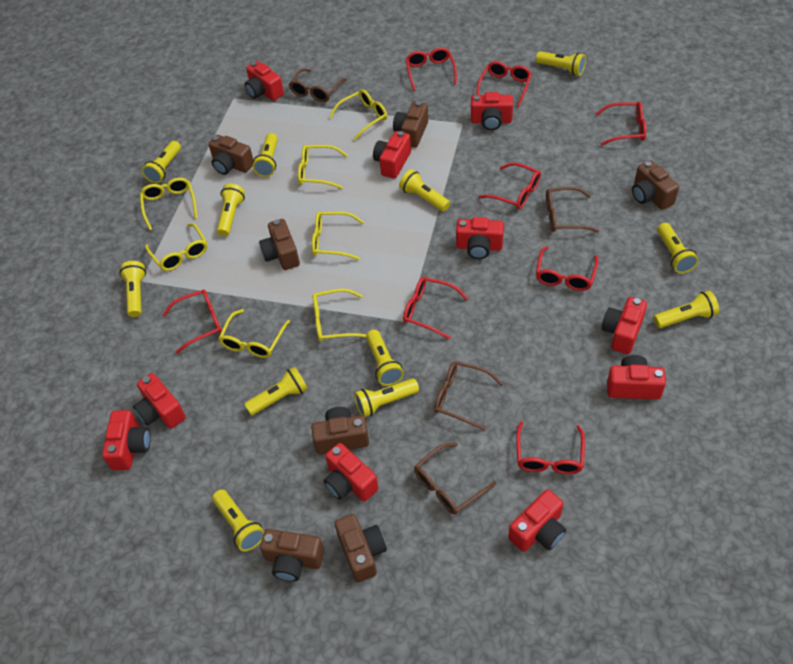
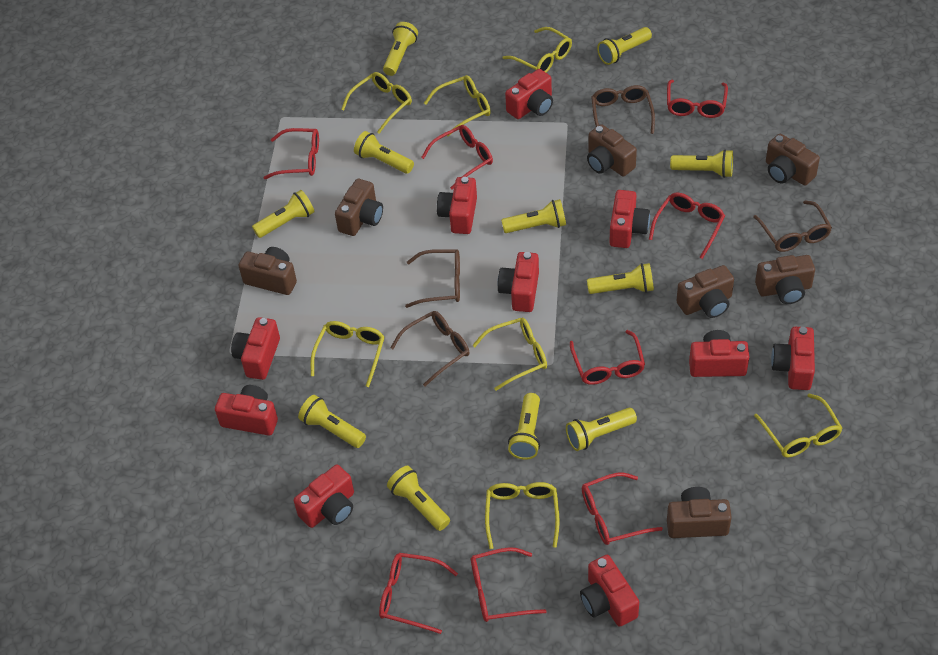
yellow flashlight: [119,261,146,317] [142,141,181,183] [212,490,264,552] [217,184,245,236] [245,367,308,415] [253,133,278,177] [354,378,419,417] [366,330,404,386] [399,169,450,212] [536,51,586,76] [654,291,719,328] [657,223,698,274] = 12 -> [252,190,315,238] [298,395,366,448] [354,131,414,174] [383,22,418,76] [387,466,450,531] [501,199,566,233] [508,393,540,460] [566,408,637,451] [587,263,654,294] [597,27,652,65] [670,149,733,178] = 11

